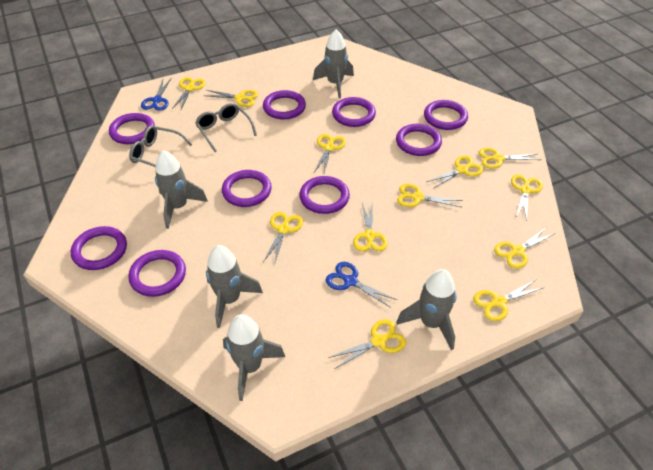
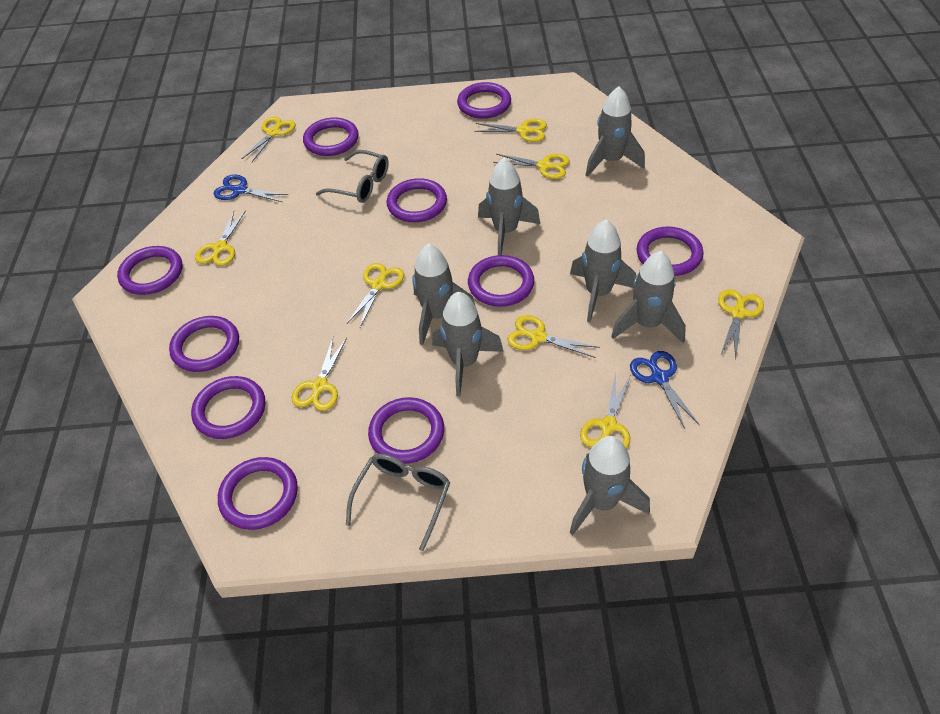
grey rocket: [155,150,208,229] [206,245,263,328] [223,314,285,401] [313,29,354,98] [397,269,457,350] = 5 -> [412,243,475,345] [432,292,503,397] [478,158,540,255] [570,220,636,322] [570,436,650,535] [586,86,645,177] [611,251,686,343] = 7
purple ring: [71,226,127,270] [109,113,155,144] [128,250,186,297] [222,170,272,207] [263,90,306,120] [299,176,350,214] [332,97,376,127] [396,124,442,156] [424,100,468,130] = 9 -> [117,246,182,295] [169,316,239,372] [191,376,265,439] [218,457,298,530] [303,117,359,156] [368,397,444,464] [387,178,447,222] [457,82,511,119] [468,255,534,307] [637,227,703,276] = 10
yellow scissors: [172,77,206,109] [205,90,258,107] [263,212,303,265] [314,134,346,173] [328,319,406,369] [353,201,388,252] [397,184,463,207] [427,155,484,189] [473,280,545,321] [478,148,540,169] [494,227,554,269] [511,174,543,221] = 12 -> [195,210,246,266] [242,117,296,162] [292,338,347,411] [347,263,404,327] [474,119,547,142] [493,154,570,179] [507,315,600,358] [580,372,631,449] [718,289,764,359] = 9

